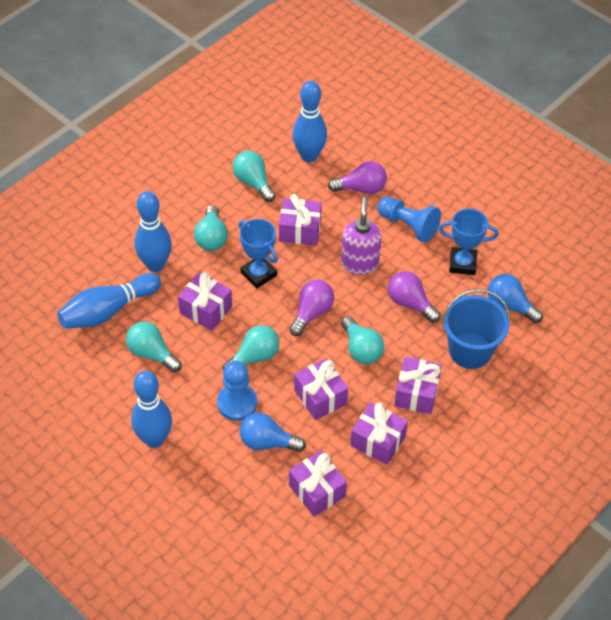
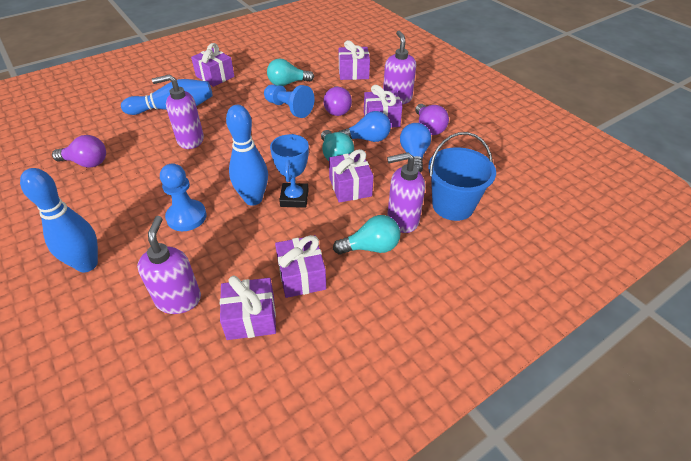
blue bowling pin: [57,273,161,329] [131,371,172,448] [134,191,172,272] [292,81,327,162] = 4 -> [20,168,98,272] [121,79,213,115] [226,105,268,206] = 3
blue trophy: [239,219,278,288] [439,209,499,275] = 2 -> [270,134,309,208] = 1
purple soap dispenser: [341,197,382,275] = 1 -> [137,216,201,314] [152,74,204,149] [383,31,416,105] [387,152,425,233] = 4
turquoise light bulb: [126,321,181,372] [194,205,228,251] [223,325,279,371] [233,151,276,202] [341,316,384,364] = 5 -> [267,59,314,86] [321,130,354,161] [333,215,400,255] = 3

